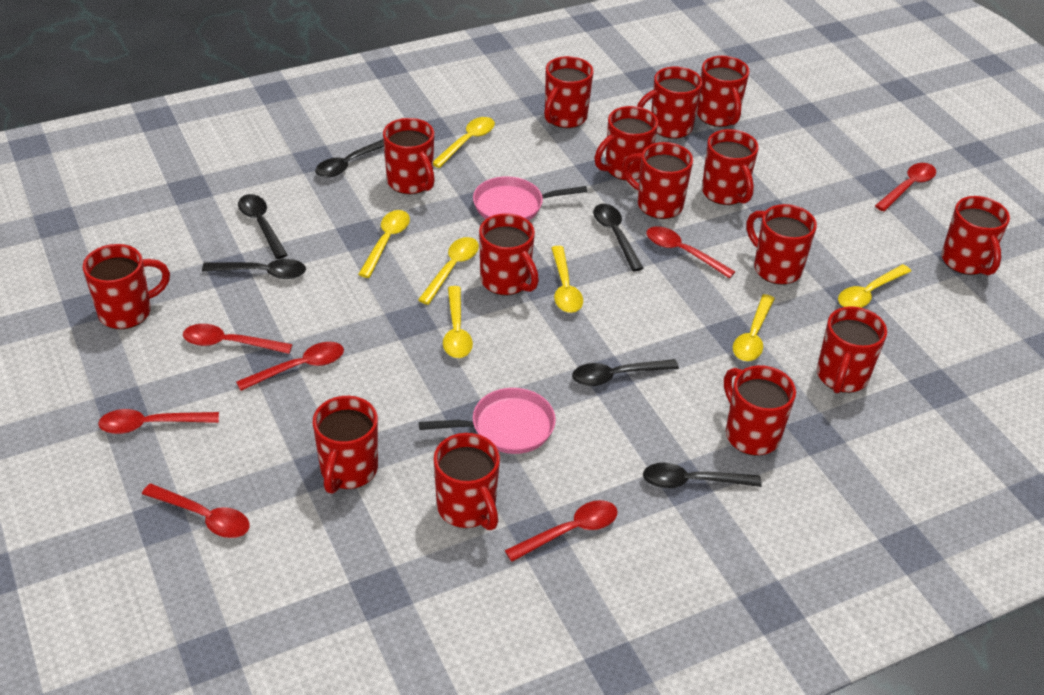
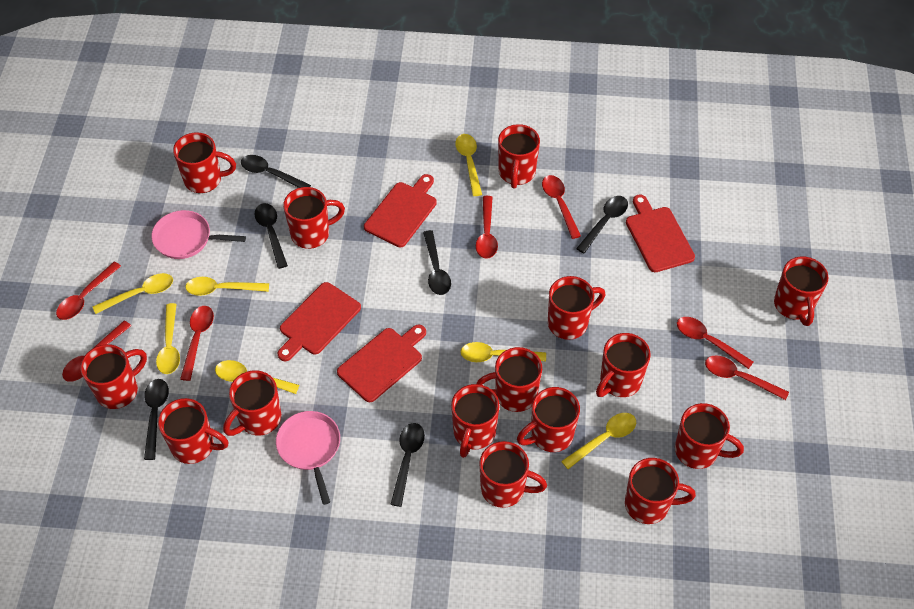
red cutting board: none = 0 -> [278,282,361,361] [337,325,426,402] [364,174,437,247] [626,194,695,272] = 4

